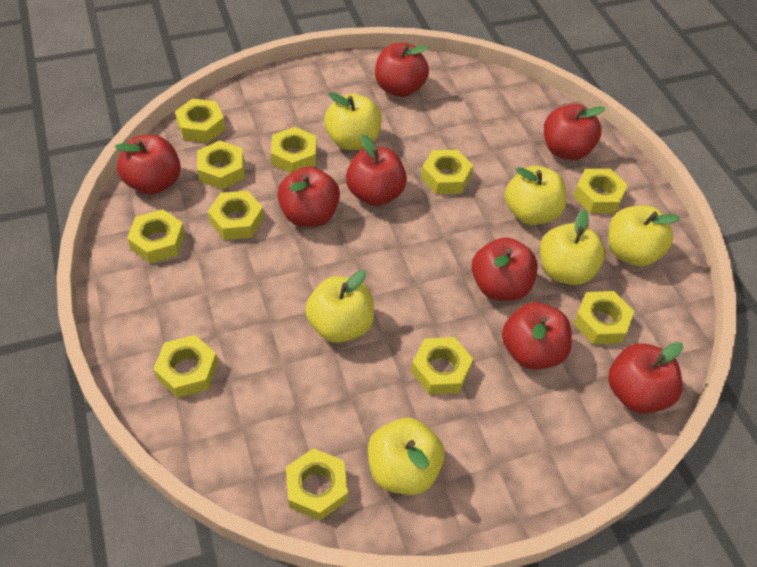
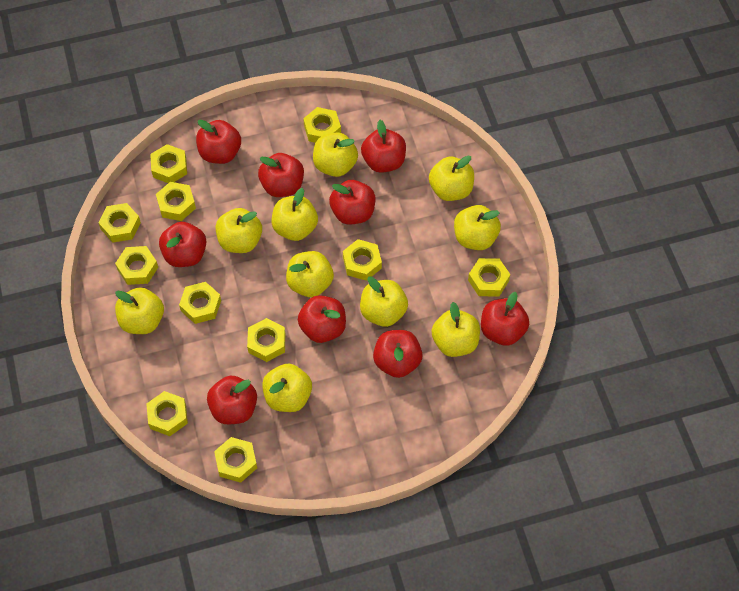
red apple: [115,135,181,195] [277,166,340,227] [346,135,407,206] [375,43,429,97] [472,237,538,301] [502,302,572,370] [544,104,606,160] [608,342,683,414] = 8 -> [159,222,206,267] [196,120,241,164] [207,375,257,424] [258,153,304,197] [298,295,346,343] [329,180,375,224] [361,120,406,173] [373,330,423,378] [481,292,529,346] = 9
yellow apple: [305,270,374,343] [324,92,382,150] [368,418,445,495] [505,166,566,225] [540,209,605,285] [608,205,680,266] = 6 -> [115,287,164,334] [216,208,262,253] [262,364,312,412] [271,188,318,241] [286,251,334,297] [313,133,358,177] [360,276,408,327] [429,155,474,201] [431,302,480,357] [454,205,501,250] = 10

